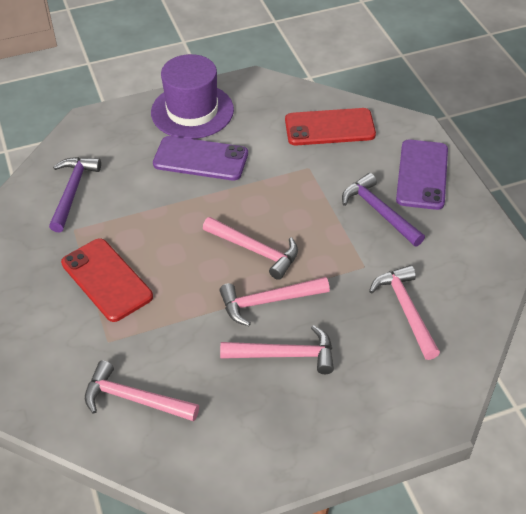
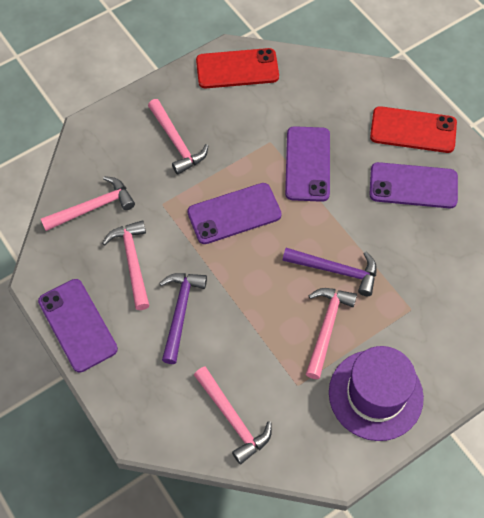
purple phone: [153,136,248,181] [396,140,448,210] = 2 -> [38,279,118,372] [187,183,282,244] [285,126,330,202] [369,162,458,208] = 4

